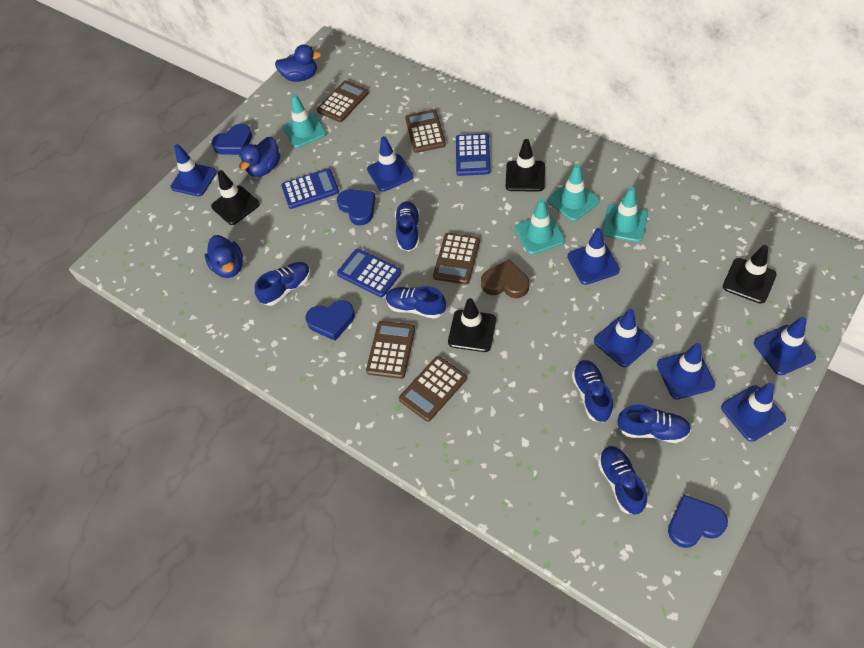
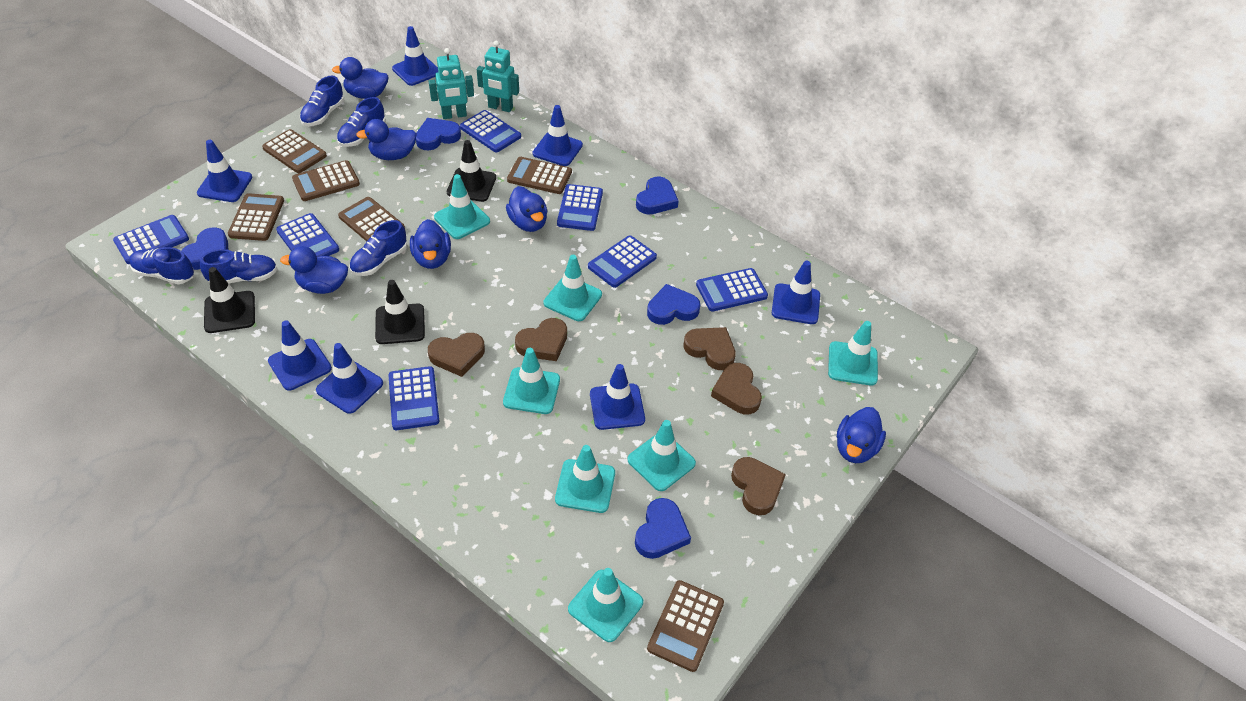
black traffic cone: [211,170,260,225] [448,298,496,352] [506,139,545,192] [723,245,777,304] = 4 -> [204,267,255,333] [375,280,425,344] [447,140,496,202] = 3
blue calculator: [281,168,339,209] [337,249,402,297] [456,133,491,176] = 3 -> [113,215,189,264] [276,213,339,257] [388,366,439,430] [460,110,521,152] [557,184,603,231] [588,235,657,288] [696,268,768,312] = 7
blue duck: [205,235,243,278] [239,137,280,177] [275,44,322,82] = 3 -> [280,246,348,294] [332,57,388,99] [356,119,417,160] [410,219,451,269] [506,186,547,232] [837,407,886,463] = 6
blue heart: [211,124,252,155] [305,300,355,341] [337,189,375,226] [668,495,728,548] = 4 -> [181,227,229,270] [416,118,461,150] [635,498,691,559] [636,177,679,215] [647,284,700,325] = 5
blue shoe: [255,262,311,306] [386,286,446,319] [395,201,420,251] [572,360,613,423] [598,446,647,515] [617,405,691,443] = 6 -> [129,247,194,284] [200,249,278,284] [300,76,344,126] [337,97,386,147] [349,220,407,276] = 5
brown calculator: [317,80,369,122] [366,321,415,379] [399,356,467,422] [405,110,446,153] [433,233,480,285] = 5 -> [228,193,284,241] [262,129,327,173] [292,160,360,201] [338,197,405,241] [507,157,572,194] [647,580,724,672] = 6
brown heart: [481,260,529,298] = 1 -> [428,333,485,377] [515,318,567,361] [684,327,736,370] [711,363,762,414] [731,457,786,515] = 5
turquoise robot: none = 0 -> [429,48,474,119] [477,41,519,112] = 2
turquoise traffic cone: [283,94,327,148] [515,198,565,255] [548,164,600,221] [602,187,648,242] = 4 -> [434,174,490,239] [503,348,560,414] [544,255,602,321] [555,445,615,513] [568,568,643,642] [627,420,696,491] [828,321,878,385] = 7

